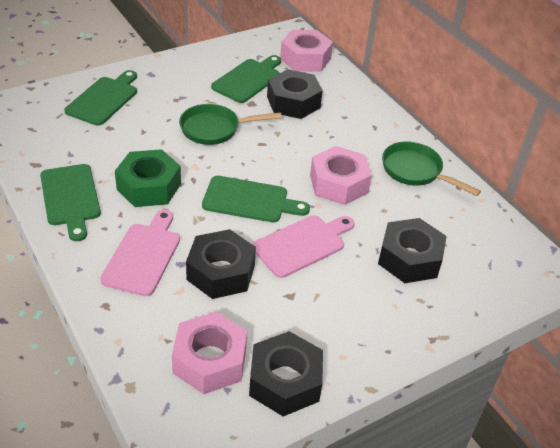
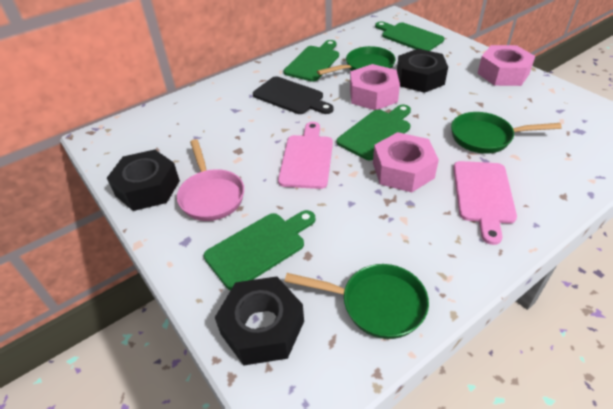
black cutting board: none = 0 -> [253,76,334,114] = 1
black nut: [186,229,256,299] [249,331,323,416] [267,69,323,119] [378,218,447,283] = 4 -> [107,150,180,211] [215,276,304,366] [397,49,448,93] = 3
green nut: [115,149,181,207] = 1 -> none = 0
green pan: [179,104,282,145] [382,142,481,196] = 2 -> [284,264,429,339] [317,46,395,75] [451,112,562,154] = 3
pink pan: none = 0 -> [177,139,244,221] = 1

